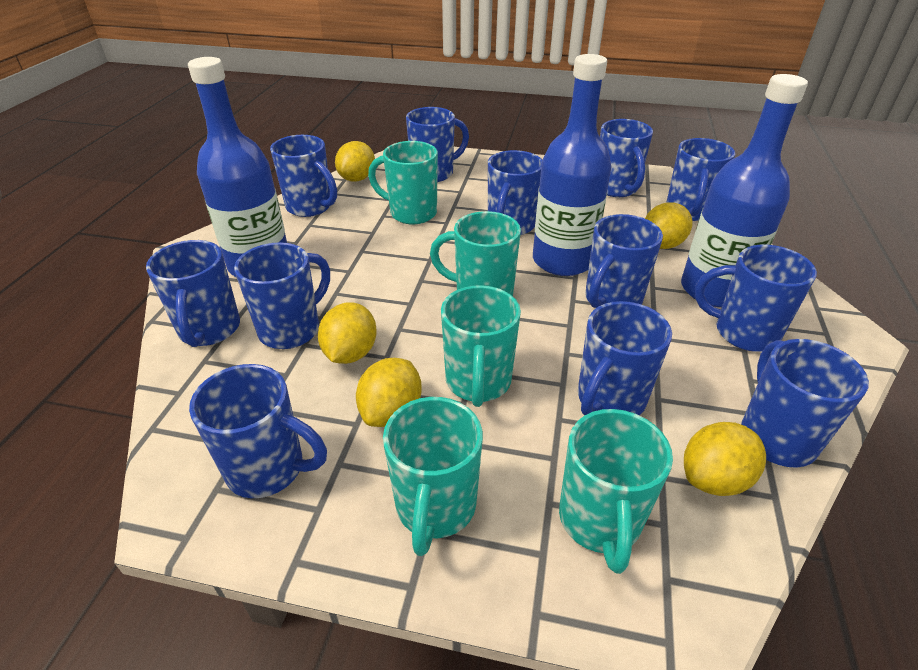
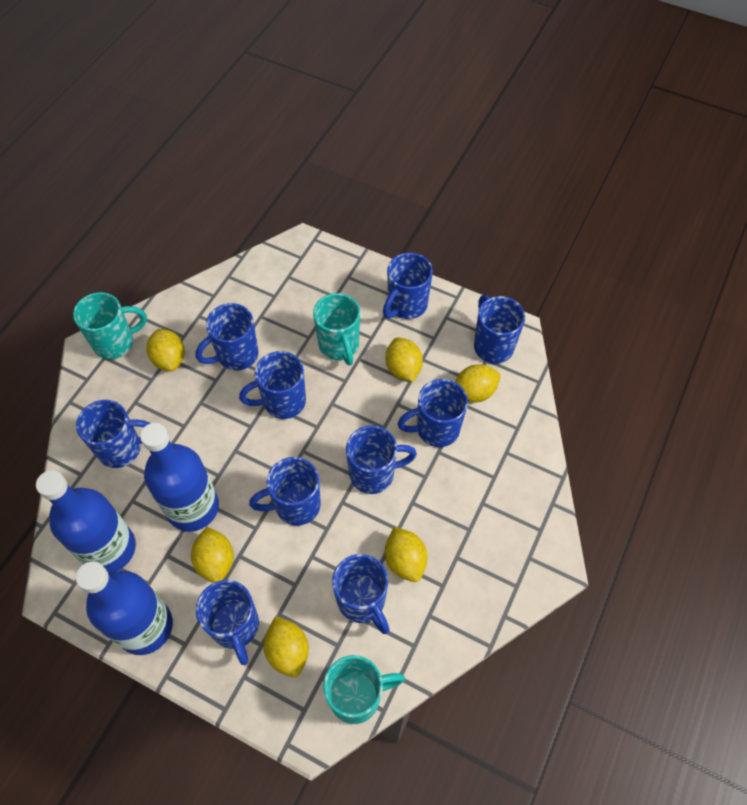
blue mug: [146,240,240,347] [189,364,327,498] [234,242,330,349] [270,135,337,217] [406,107,469,182] [488,150,542,235] [578,301,672,416] [585,214,663,308] [600,119,653,197] [666,138,735,221] [695,245,817,352] [741,339,869,468] = 12 -> [76,400,151,468] [196,303,258,371] [196,580,259,665] [239,351,306,419] [249,457,321,526] [332,554,390,634] [346,425,417,494] [383,252,433,319] [397,379,468,447] [474,295,525,363] = 10
turquoise mug: [368,141,438,224] [383,397,483,556] [430,211,521,296] [441,285,521,407] [559,409,673,574] = 5 -> [73,292,147,359] [313,293,360,365] [323,655,405,724] = 3
yellow lemon: [318,302,377,364] [335,141,375,182] [356,358,422,427] [645,202,692,249] [684,422,766,496] = 5 -> [147,329,185,371] [191,527,234,583] [264,616,309,678] [385,527,428,582] [386,338,423,382] [455,365,500,402] = 6

